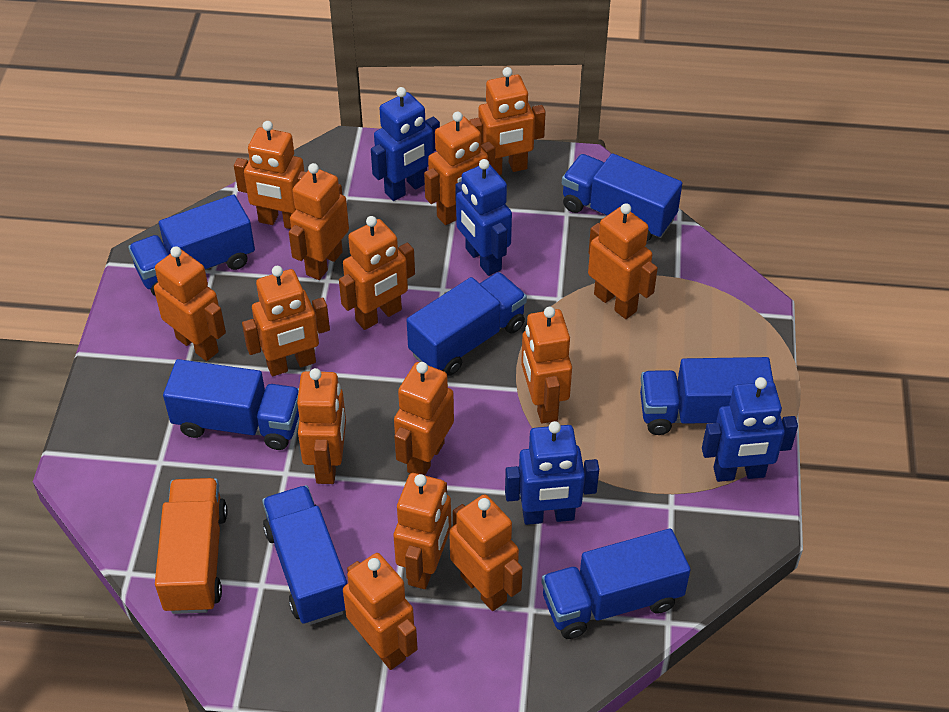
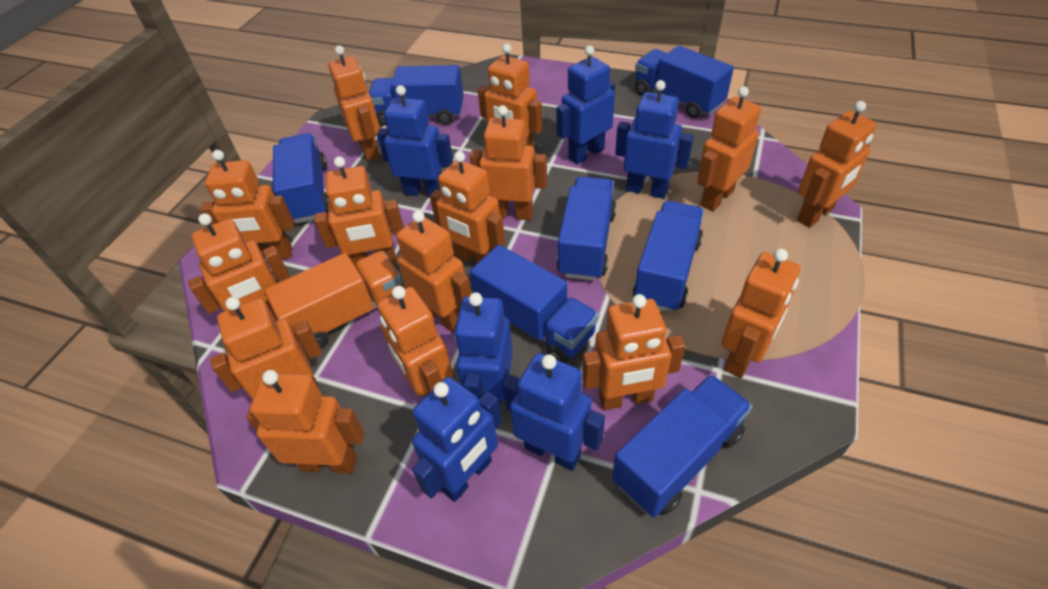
blue robot: [371,87,440,201] [455,159,512,276] [505,421,599,525] [702,377,798,482] = 4 -> [377,85,453,197] [412,377,502,502] [454,292,513,407] [503,353,605,471] [556,46,615,164] [615,80,694,199] = 6
orange robot: [154,246,226,361] [234,121,306,229] [242,266,330,376] [289,163,349,280] [297,368,346,484] [339,216,415,330] [343,553,418,670] [394,362,454,475] [394,473,451,589] [424,112,495,225] [449,494,523,611] [469,67,546,175] [521,307,572,424] [588,203,658,319] = 14 -> [188,214,290,319] [201,150,294,259] [210,297,322,400] [246,370,364,474] [314,156,404,267] [328,46,380,161] [377,286,453,397] [396,211,472,333] [430,151,505,264] [469,105,547,220] [477,44,542,147] [582,294,685,410] [698,86,761,211] [721,249,800,378] [797,101,877,228] = 15

